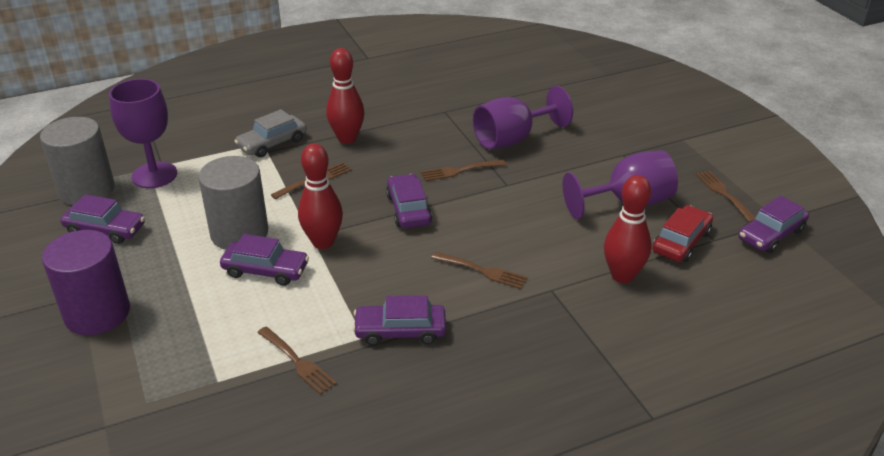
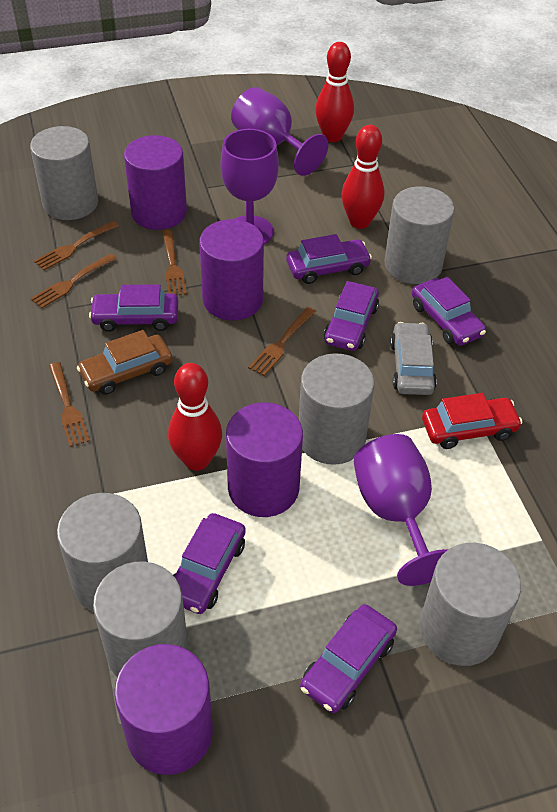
brown car: none = 0 -> [77,330,173,395] = 1
grey cylinder: [40,117,115,205] [198,156,268,250] = 2 -> [30,126,98,220] [57,493,148,612] [93,562,188,677] [299,353,374,465] [384,186,455,284] [420,543,521,666] = 6
purple car: [60,194,145,244] [220,234,309,286] [353,295,446,346] [386,174,432,228] [738,195,809,253] = 5 -> [89,284,178,332] [173,513,246,614] [286,234,372,284] [300,604,397,713] [324,281,379,351] [412,277,486,346] = 6
purple cylinder: [42,230,130,335] = 1 -> [114,644,213,775] [124,135,187,230] [199,219,264,320] [226,403,303,517] = 4

